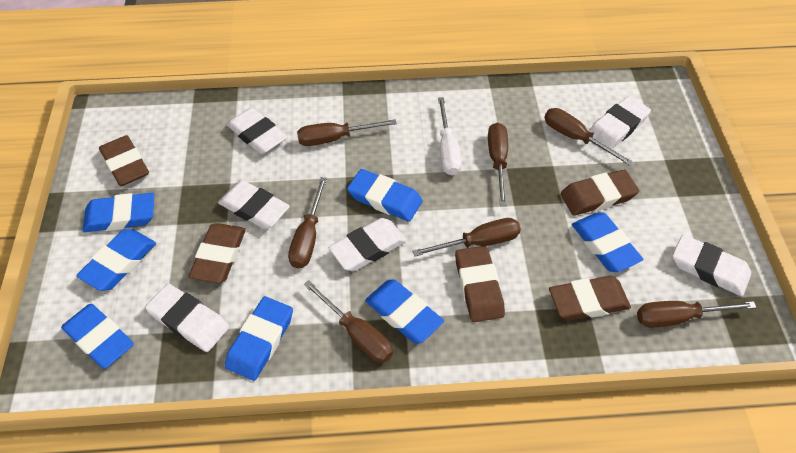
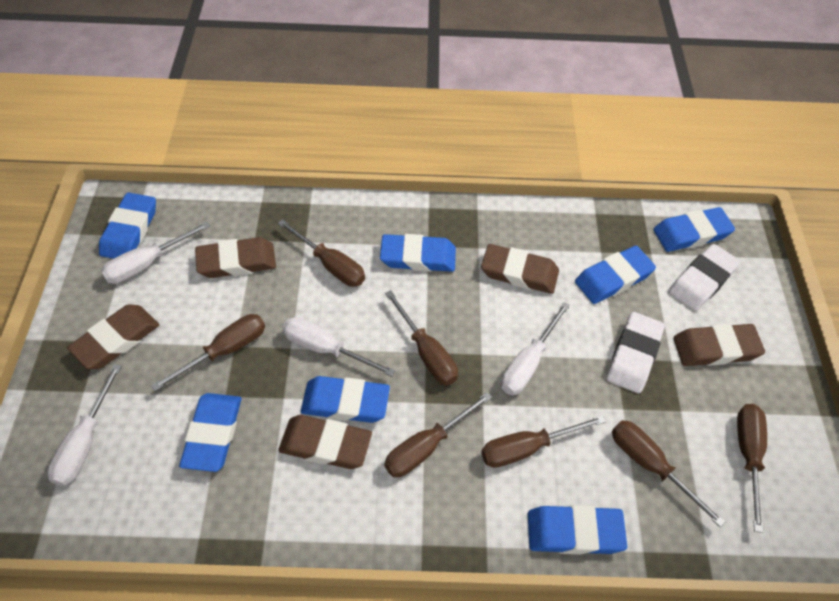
white eraser: [145,284,229,352] [218,180,290,229] [227,108,287,154] [329,218,407,271] [589,96,651,149] [672,234,751,296] = 6 -> [606,312,665,393] [669,244,740,311] = 2
white screwdriver: [438,97,462,176] = 1 -> [47,364,122,486] [101,222,210,284] [282,317,395,377] [501,302,570,395] = 4

